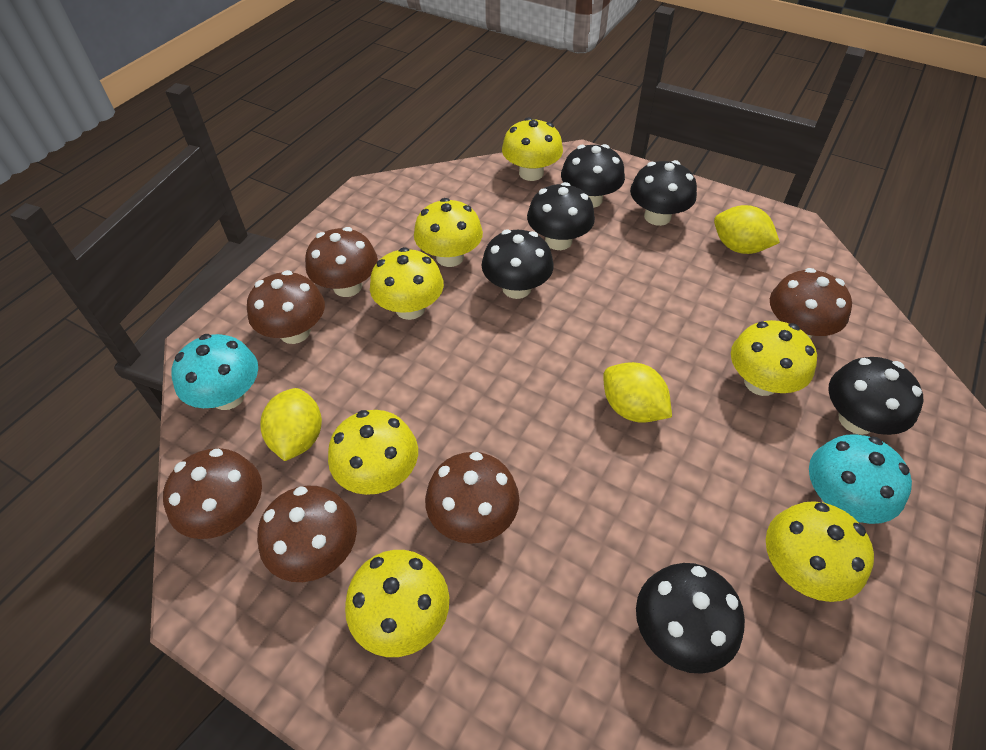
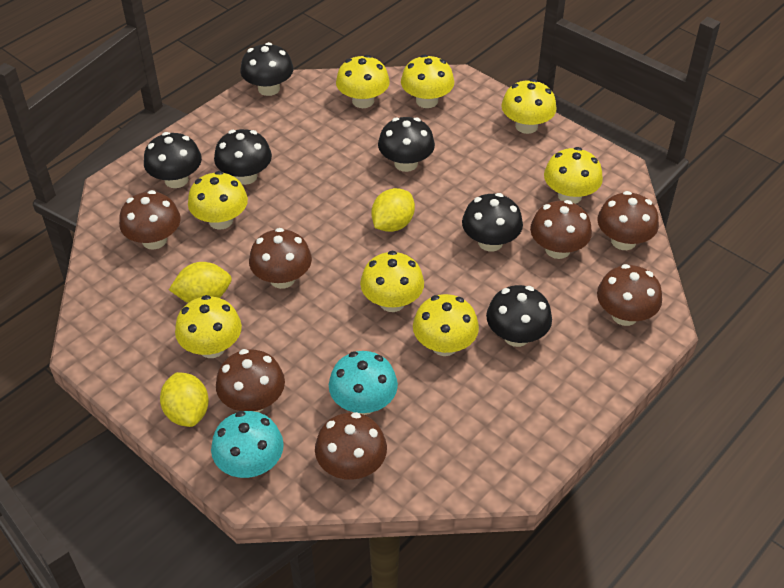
brown mushroom: [163,448,262,539] [247,270,325,344] [257,486,357,582] [305,227,378,297] [425,452,519,544] [770,268,852,339] = 6 -> [119,190,181,249] [216,349,285,412] [249,228,312,289] [315,412,387,480] [530,200,592,259] [597,264,662,326] [598,191,659,250] = 7
yellow mushroom: [328,410,418,495] [345,550,449,657] [370,247,444,320] [414,198,483,267] [502,117,563,181] [731,320,817,396] [766,501,874,602] = 7 -> [175,295,242,358] [188,171,248,230] [336,55,390,108] [360,251,424,312] [401,54,454,108] [413,294,479,356] [501,79,557,134] [544,147,603,204] = 8

